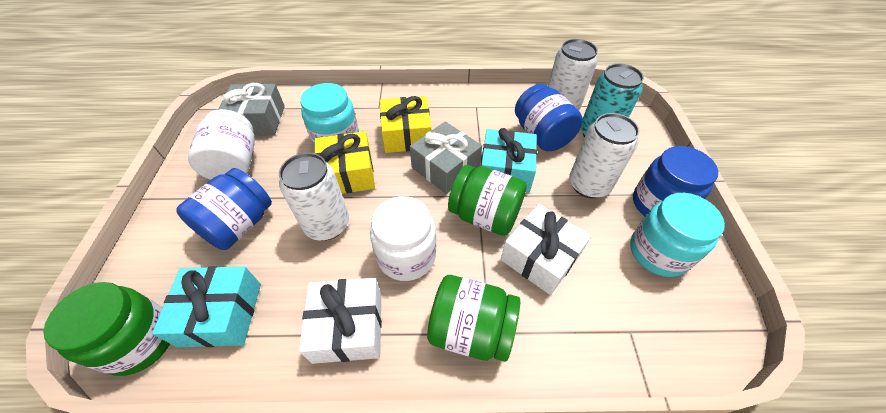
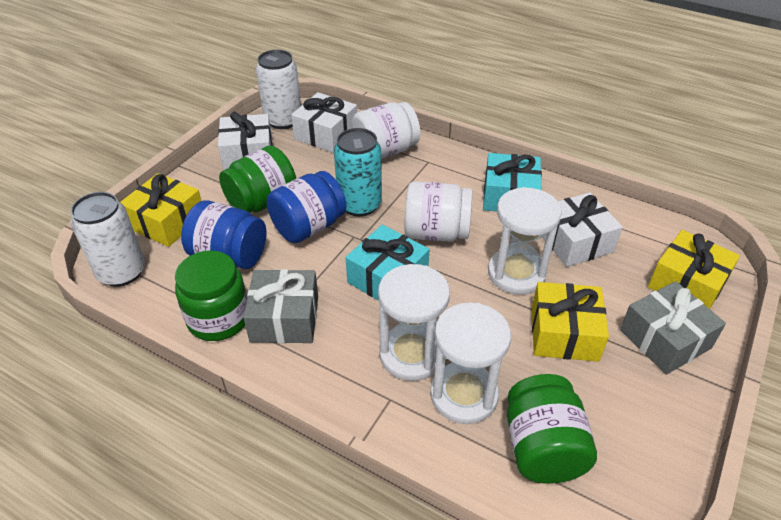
blue jar: [176,168,272,250] [515,84,583,151] [633,146,718,216] = 3 -> [181,201,266,269] [267,171,347,243] = 2
turquoise jar: [300,83,359,147] [630,193,725,277] = 2 -> none = 0
white can: [279,153,349,241] [548,39,598,111] [569,113,640,199] = 3 -> [70,192,145,287] [256,50,301,129] = 2
white gift: [299,278,382,364] [501,204,591,295] = 2 -> [218,112,272,170] [291,92,357,153] [542,193,623,267] = 3
white hourglass: none = 0 -> [378,264,450,381] [430,302,511,424] [488,187,562,295] = 3
yellow gift: [315,131,375,194] [380,96,431,153] = 2 -> [120,173,201,247] [532,282,609,362] [648,230,740,309] = 3

